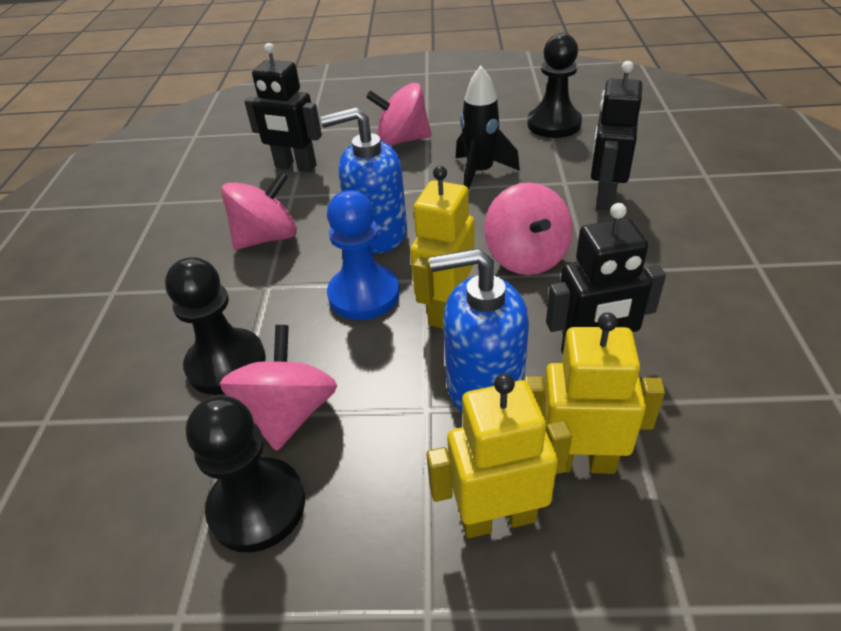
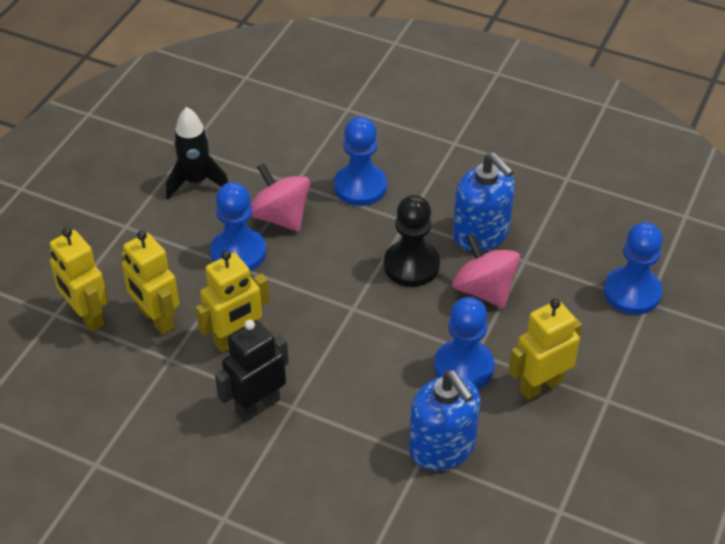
black pawn: [165,257,266,395] [186,396,305,553] [527,33,582,138] = 3 -> [384,195,440,287] = 1
black robot: [244,43,322,172] [546,203,666,354] [591,61,642,210] = 3 -> [215,320,289,422] = 1
blue pawn: [327,190,400,320] = 1 -> [210,182,266,271] [334,117,387,206] [434,297,494,389] [604,222,663,315] = 4
pink spinning top: [220,325,337,451] [221,171,297,250] [366,83,432,146] [484,183,573,275] = 4 -> [251,163,310,232] [452,234,520,308] = 2
yellow robot: [410,166,475,329] [426,373,572,538] [524,312,665,474] = 3 -> [50,228,108,332] [121,230,179,335] [196,250,269,352] [509,298,582,400] = 4

